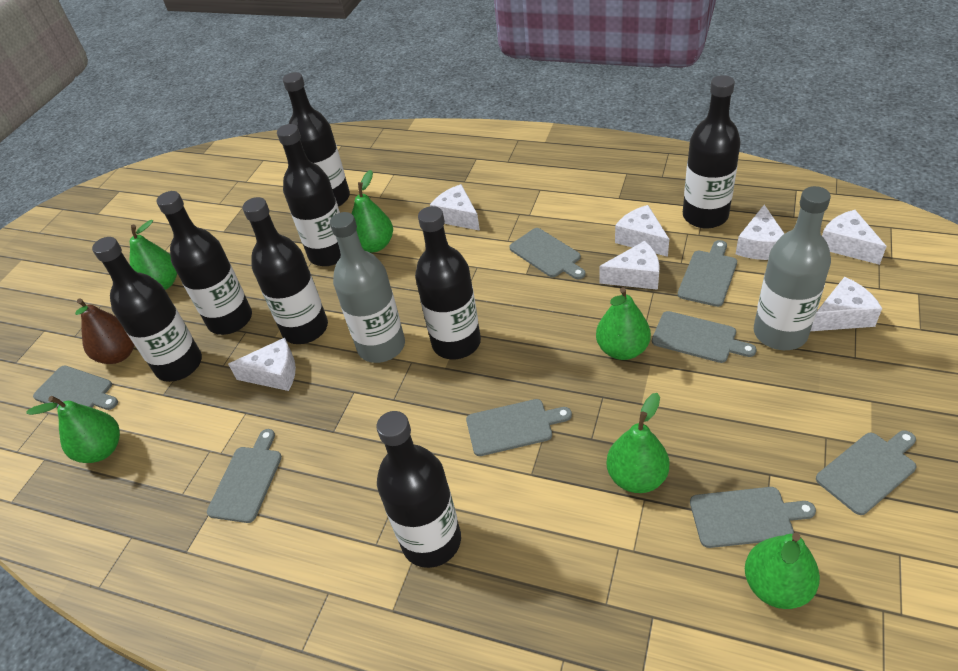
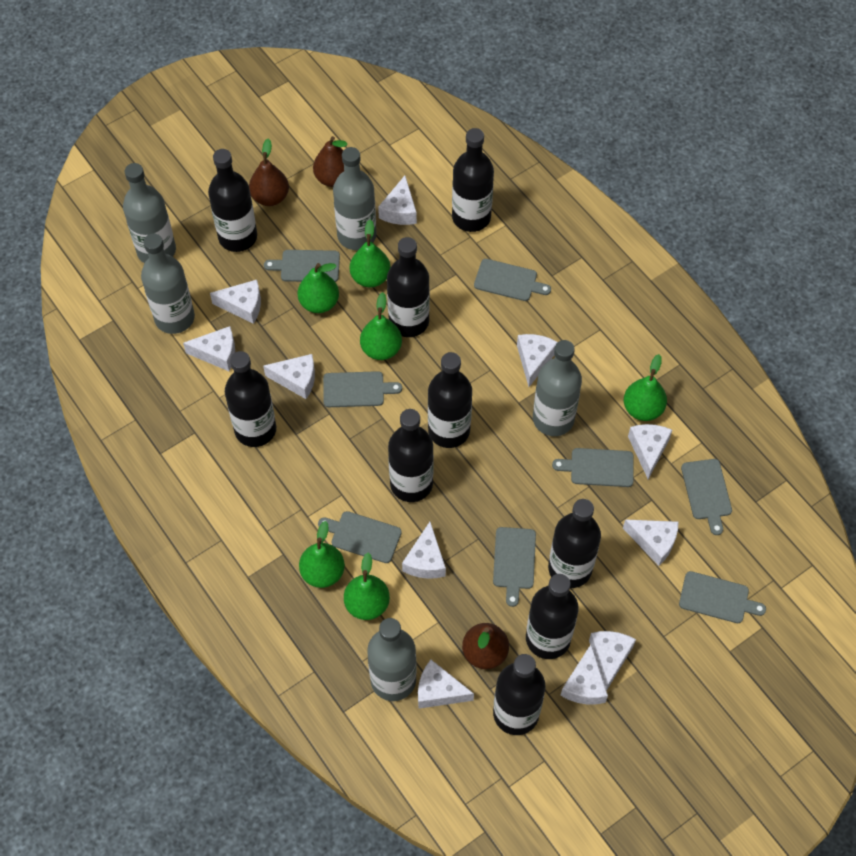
black bottle: [92,237,202,382] [157,191,252,335] [242,197,328,344] [277,124,341,266] [283,72,350,207] [376,411,461,568] [415,206,481,359] [683,75,741,229] = 8 -> [208,149,257,252] [225,351,276,447] [387,237,430,337] [388,409,434,502] [428,352,472,448] [452,128,494,232] [493,654,545,735] [526,574,579,659] [548,499,601,588] = 9
brown pear: [75,299,134,364] = 1 -> [249,138,289,206] [313,136,347,187] [462,623,509,669] = 3
grey bottle: [330,212,405,363] [754,186,831,350] = 2 -> [123,163,176,263] [141,233,195,334] [333,147,376,250] [367,618,417,701] [533,340,582,436] = 5
white cheese: [228,338,296,391] [430,184,480,231] [599,241,660,290] [615,205,669,257] [736,205,785,260] [811,277,882,331] [822,210,887,265] = 7 -> [183,326,235,371] [210,280,261,324] [263,354,315,399] [378,176,417,225] [402,522,446,579] [418,660,474,709] [517,334,558,387] [560,645,608,704] [589,631,636,691] [623,519,678,566] [628,424,672,479] = 11

